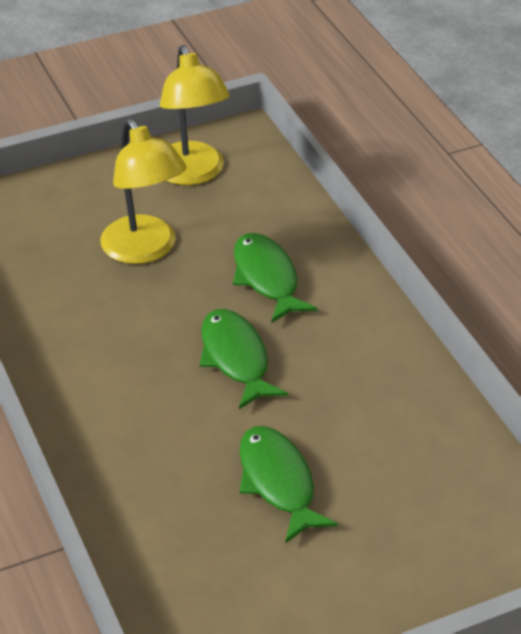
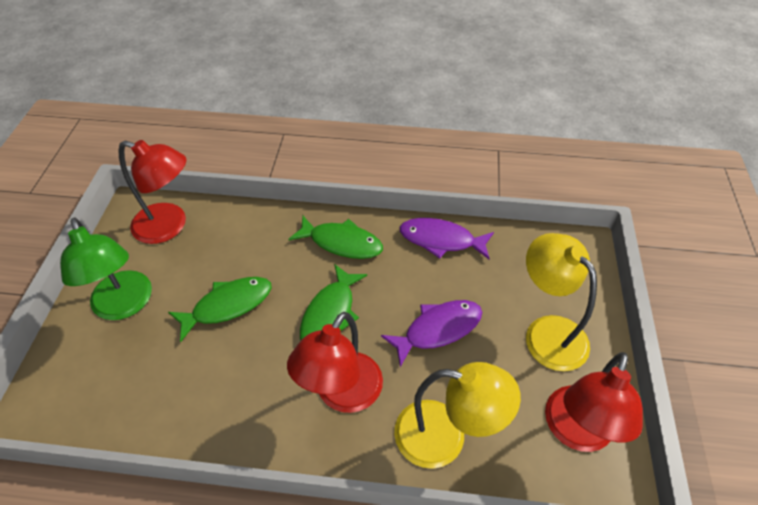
green lamp: none = 0 -> [60,218,152,320] = 1
purple fish: none = 0 -> [381,300,482,367] [399,218,494,259] = 2
red lamp: none = 0 -> [118,140,186,244] [287,312,383,413] [545,352,643,452] = 3

